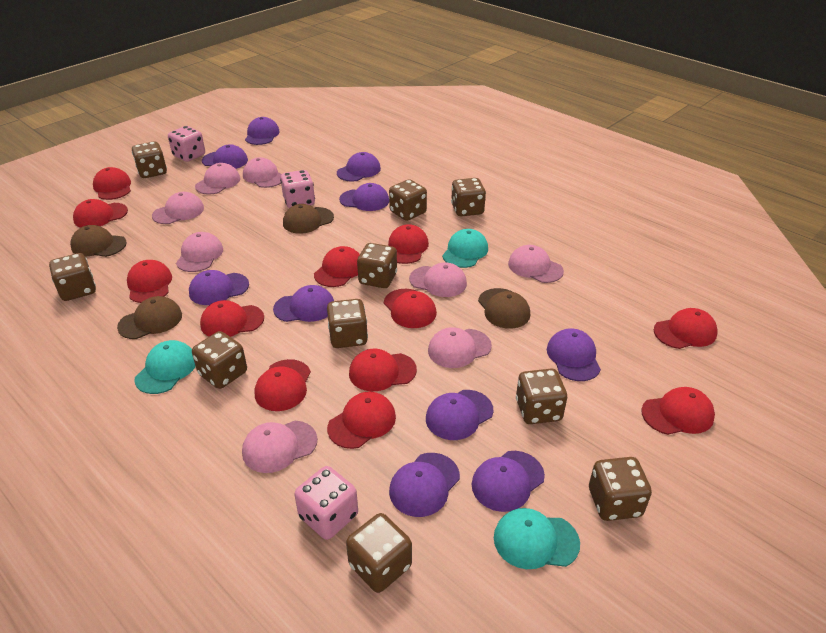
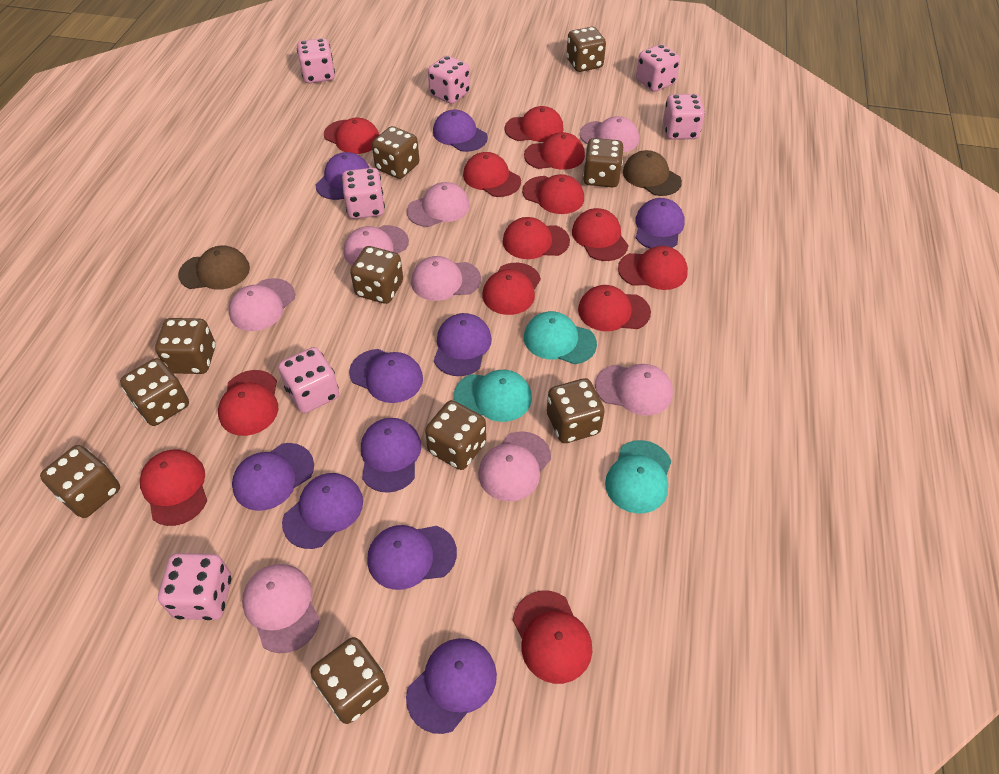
brown cap: [70,225,127,257] [117,296,182,339] [283,204,334,234] [478,288,530,329] = 4 -> [178,246,250,290] [623,150,682,196] = 2
pink dice: [168,126,205,162] [280,170,315,208] [294,466,358,540] = 3 -> [158,553,232,620] [278,347,339,413] [297,38,335,83] [342,168,385,219] [428,55,470,104] [636,44,680,92] [663,94,705,140] = 7
red cap: [73,199,128,228] [93,167,131,200] [127,260,172,303] [200,300,264,337] [255,359,311,411] [314,246,360,287] [327,392,396,449] [349,349,417,391] [384,289,437,328] [388,224,429,264] [641,387,715,435] [654,308,718,349] = 12 -> [140,450,207,526] [218,370,278,436] [324,118,379,154] [463,152,521,197] [482,263,541,315] [503,217,570,259] [505,106,563,142] [513,590,592,684] [522,174,584,214] [524,132,585,170] [572,208,628,261] [578,285,651,331] [618,246,688,290] = 13

